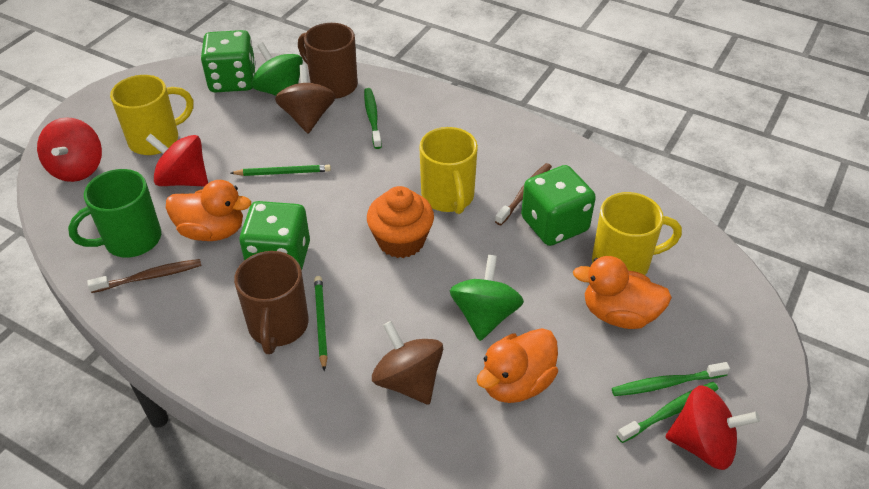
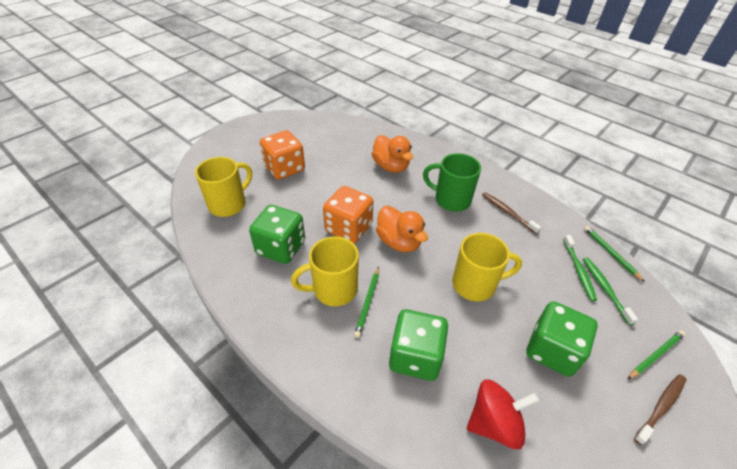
brown mug: [234,251,309,354] [298,23,358,99] = 2 -> none = 0
brown spinning top: [275,64,336,133] [372,321,443,405] = 2 -> none = 0
green pencil: [231,165,331,176] [314,276,328,371] = 2 -> [354,267,379,338] [584,226,645,282] [628,330,685,379] = 3
green spinning top: [251,42,303,96] [450,255,524,341] = 2 -> none = 0
green toothbrush: [364,88,382,149] [612,362,730,396] [617,382,719,443] = 3 -> [563,235,597,301] [583,258,638,325] = 2
orange cupcake: [367,186,434,258] = 1 -> none = 0
orange dice: none = 0 -> [260,130,305,180] [323,186,373,243] = 2
orange duck: [166,180,251,241] [477,328,558,403] [573,256,672,329] = 3 -> [372,135,413,173] [376,206,428,252] = 2
red spinning top: [37,117,102,182] [145,134,208,187] [665,385,760,470] = 3 -> [467,379,539,449] = 1

